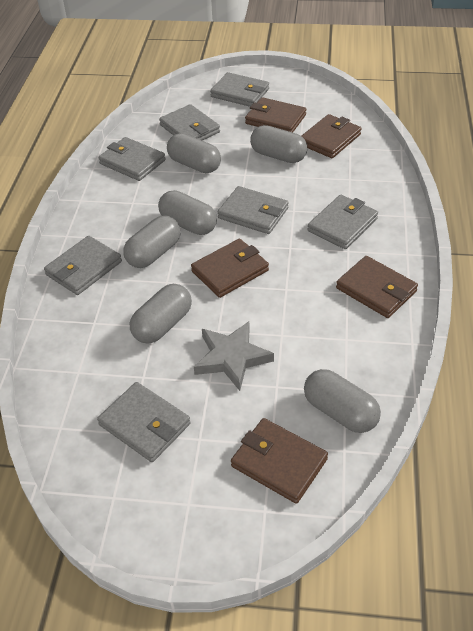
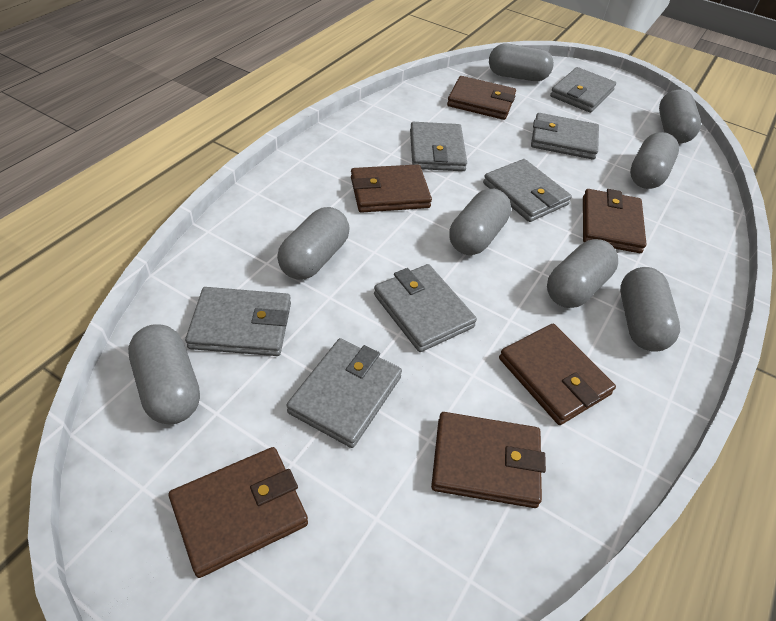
brown wallet: [191,239,269,298] [231,418,328,504] [245,97,306,133] [302,114,362,158] [336,256,418,318] = 5 -> [169,447,308,578] [351,164,432,213] [431,412,546,508] [447,76,516,120] [499,324,616,425] [583,189,646,253] = 6
grey capsule: [123,215,181,268] [130,284,192,344] [158,190,217,235] [167,133,221,173] [250,125,307,163] [304,369,381,433] = 6 -> [128,324,200,425] [277,207,350,280] [449,189,511,255] [489,44,554,81] [547,239,618,308] [620,267,680,352] [630,132,679,189] [659,89,701,143] = 8
grey star: [194,321,274,391] = 1 -> none = 0

